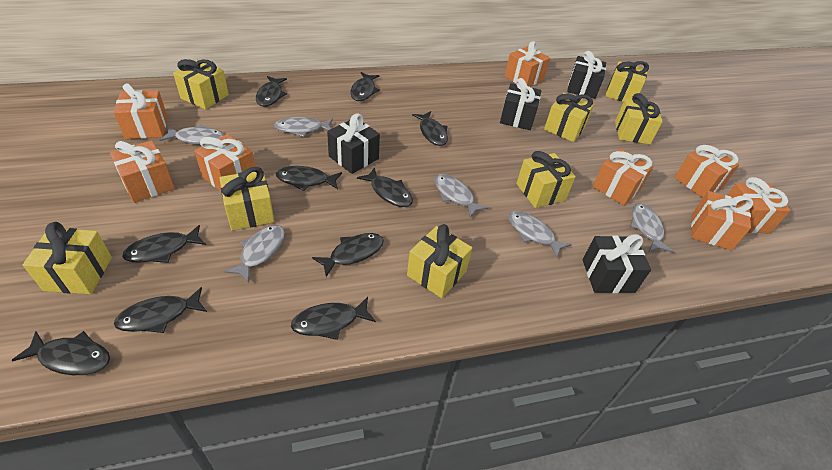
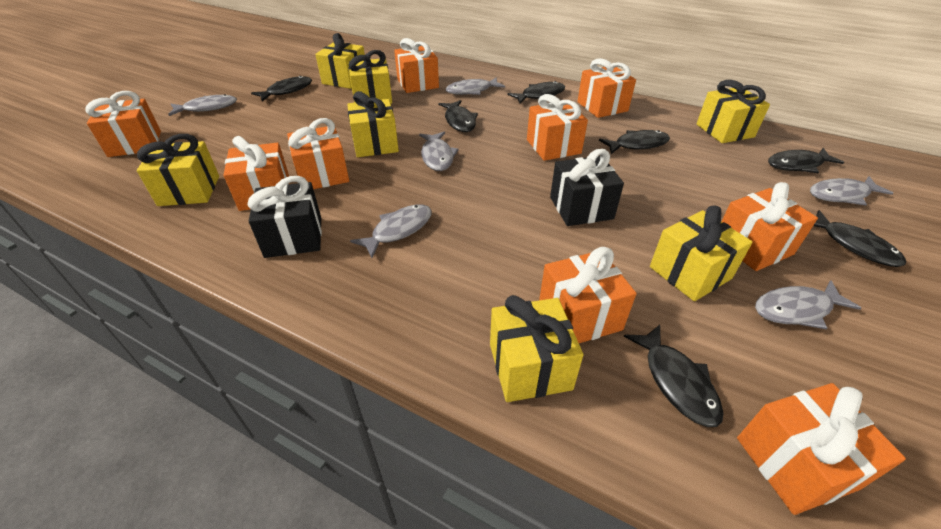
black fish: [12,331,110,375] [114,287,207,333] [122,225,206,263] [256,76,287,107] [276,166,342,191] [291,297,376,340] [312,233,384,277] [351,72,380,101] [357,167,413,207] [412,111,448,146] = 10 -> [251,76,312,102] [439,100,478,132] [508,81,565,104] [599,130,670,154] [624,325,724,427] [768,148,844,173] [813,210,906,267] = 7
black gift: [327,113,380,174] [500,78,541,130] [567,51,606,99] [583,234,651,293] = 4 -> [247,176,322,258] [550,149,624,226] = 2
orange gift: [110,140,175,203] [114,83,167,139] [194,134,255,191] [505,41,550,87] [592,149,654,206] [674,145,740,198] [691,191,753,251] [727,177,791,233] = 8 -> [85,91,161,157] [223,136,289,211] [287,118,349,189] [394,38,439,93] [527,94,588,161] [539,247,636,343] [577,58,636,118] [721,182,818,271] [737,383,906,515] = 9
yellow gift: [23,222,112,294] [173,59,229,110] [219,167,274,231] [407,224,472,298] [516,151,576,208] [544,93,594,142] [605,61,649,102] [615,93,663,144] = 8 -> [137,134,219,206] [315,33,365,89] [347,91,399,157] [349,50,392,104] [490,295,583,402] [650,205,753,301] [697,80,770,143] = 7

